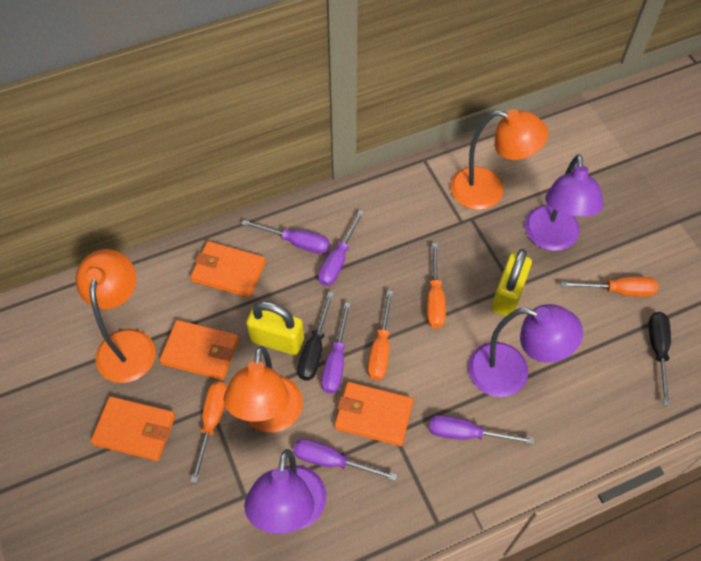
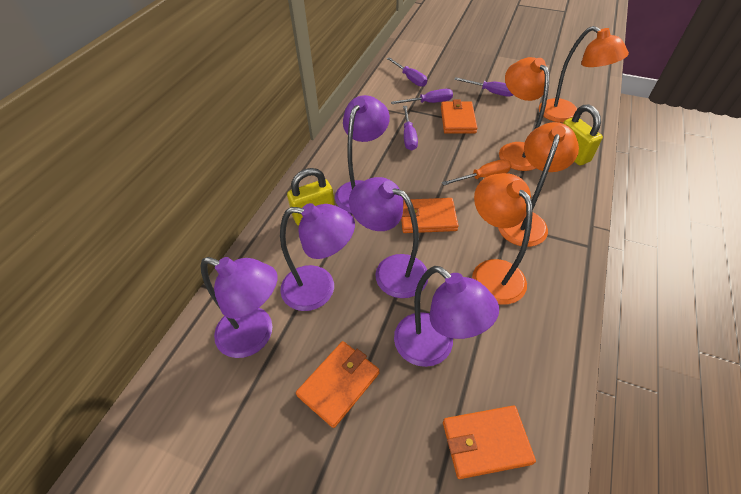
black screwdriver: [297,292,334,380] [649,312,671,406] = 2 -> none = 0
orange lamp: [75,249,156,383] [223,346,303,433] [450,109,548,210] = 3 -> [472,173,532,304] [498,122,579,247] [499,57,549,171] [539,26,629,123] = 4
orange screwdriver: [190,381,227,483] [368,290,393,380] [427,243,446,328] [561,277,658,297] = 4 -> [442,159,512,185] = 1
purple lamp: [244,449,326,534] [468,304,583,397] [525,154,604,251] = 3 -> [201,257,277,358] [280,203,355,311] [335,95,390,213] [349,177,428,298] [394,266,499,367] = 5
purple screwdriver: [241,220,330,254] [293,439,397,481] [318,210,364,286] [321,302,351,393] [429,415,534,444] = 5 -> [387,57,427,87] [391,89,453,104] [403,106,418,151] [454,77,513,97] = 4

